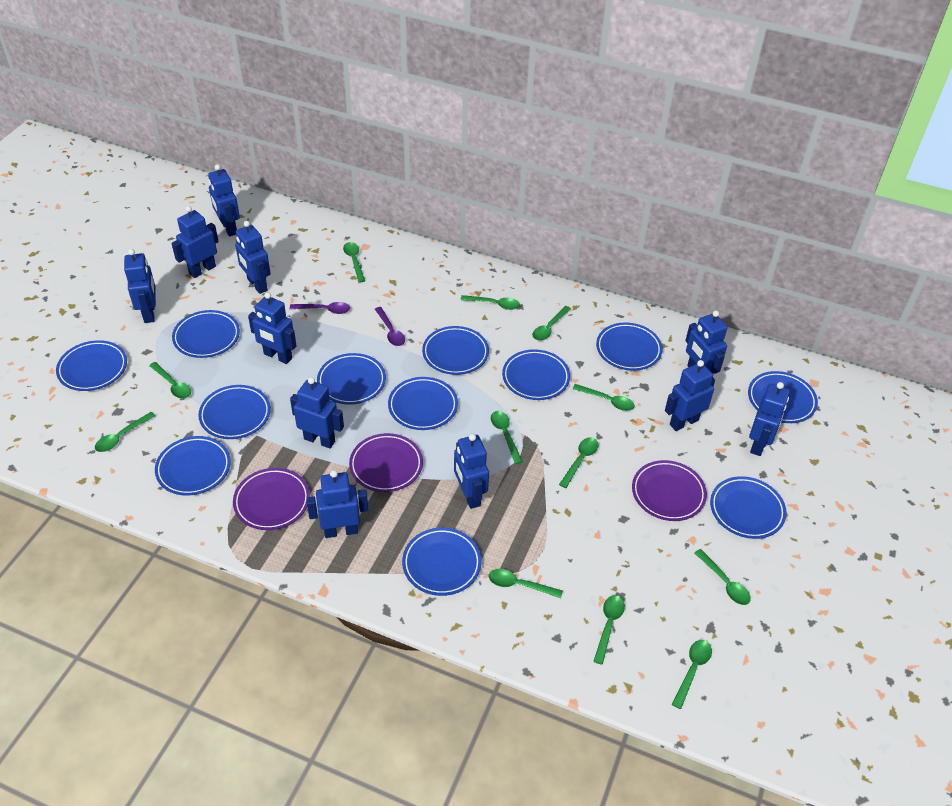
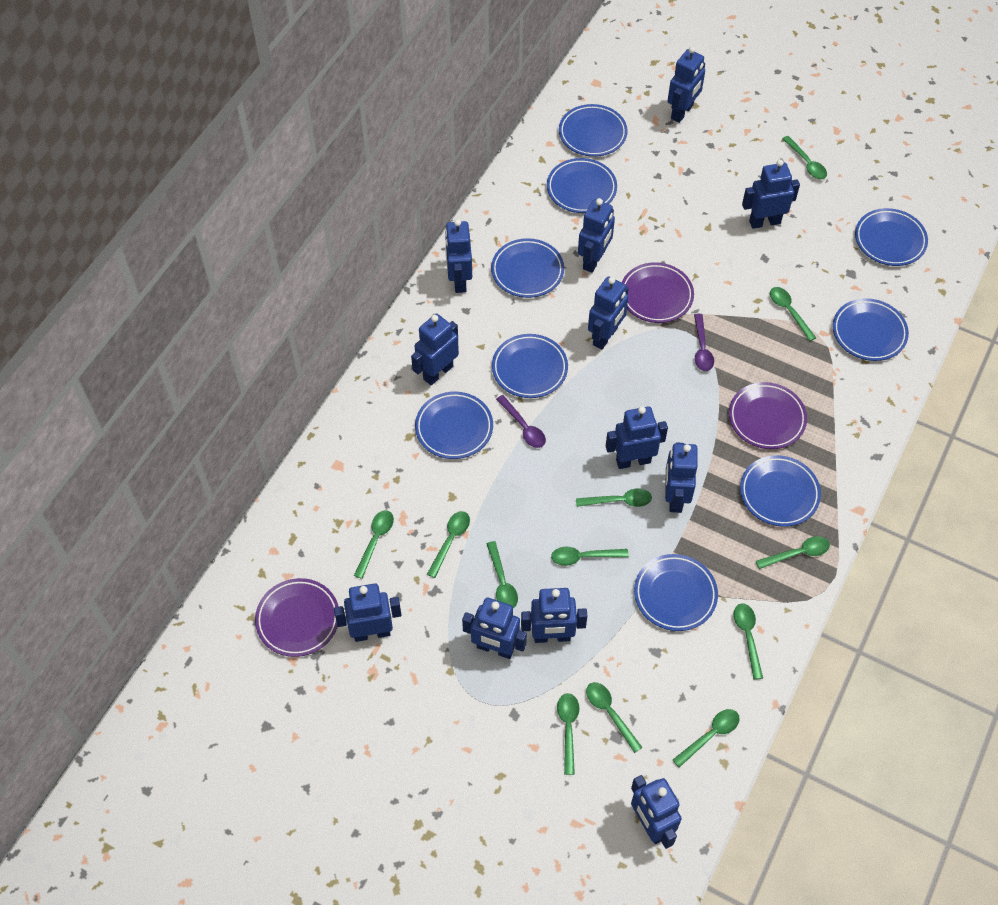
blue plate: [56,340,127,391] [155,436,231,496] [172,310,240,358] [198,385,271,439] [317,353,386,405] [388,377,458,430] [402,527,482,596] [422,326,489,375] [502,349,570,400] [596,322,663,371] [710,476,787,539] [748,371,818,423] = 12 -> [415,392,493,459] [491,238,564,298] [492,334,568,398] [547,158,617,213] [559,104,627,157] [634,554,718,631] [740,455,821,527] [833,298,909,361] [855,208,928,266] = 9
blue robot: [124,249,156,323] [171,206,219,278] [208,164,240,236] [235,221,271,294] [248,292,296,364] [290,377,344,449] [306,470,368,538] [454,434,489,509] [665,360,715,431] [685,310,727,374] [749,382,790,456] = 11 -> [334,584,401,642] [411,314,459,385] [445,219,472,293] [462,598,527,659] [521,588,587,643] [578,198,615,273] [588,276,629,349] [606,406,668,469] [631,775,682,849] [665,442,698,513] [668,47,705,123] [742,159,800,229] = 12

